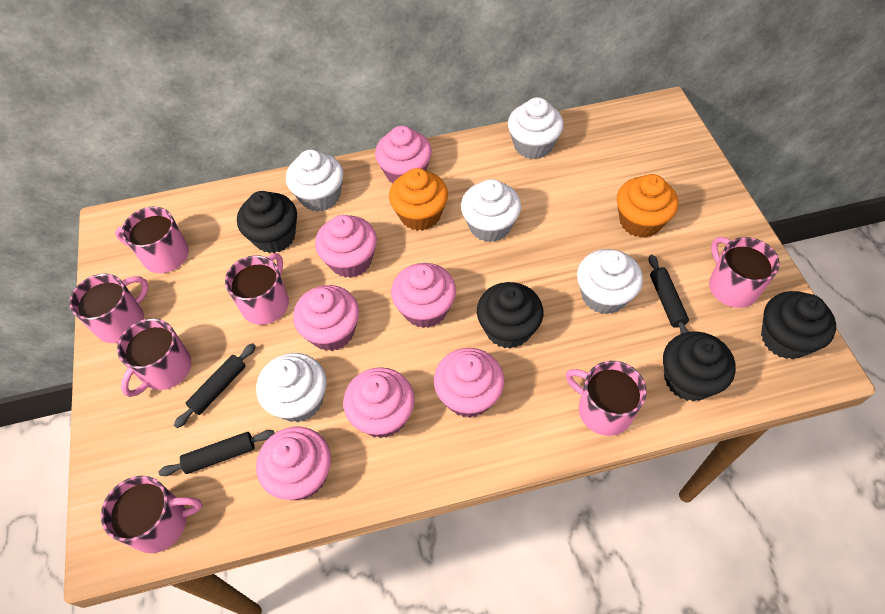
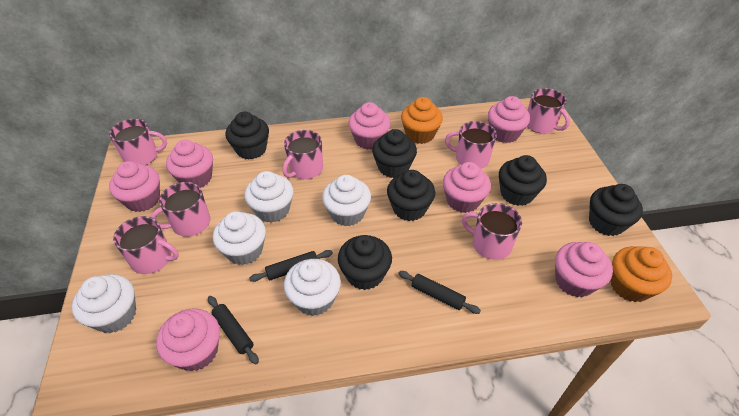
black cupcake: [237,191,297,253] [477,282,543,349] [663,331,736,401] [761,291,836,359] = 4 -> [226,112,269,159] [338,235,392,290] [372,129,417,178] [387,170,435,221] [499,155,547,206] [589,184,643,236] = 6

